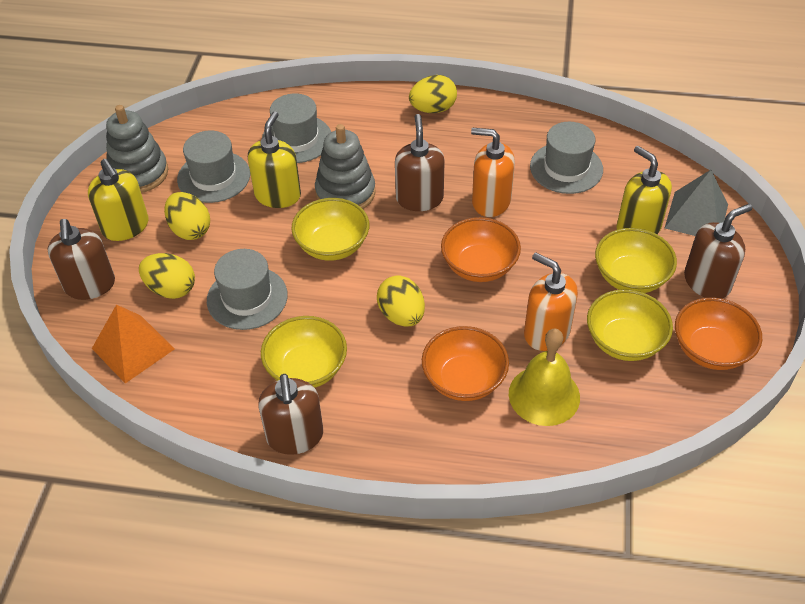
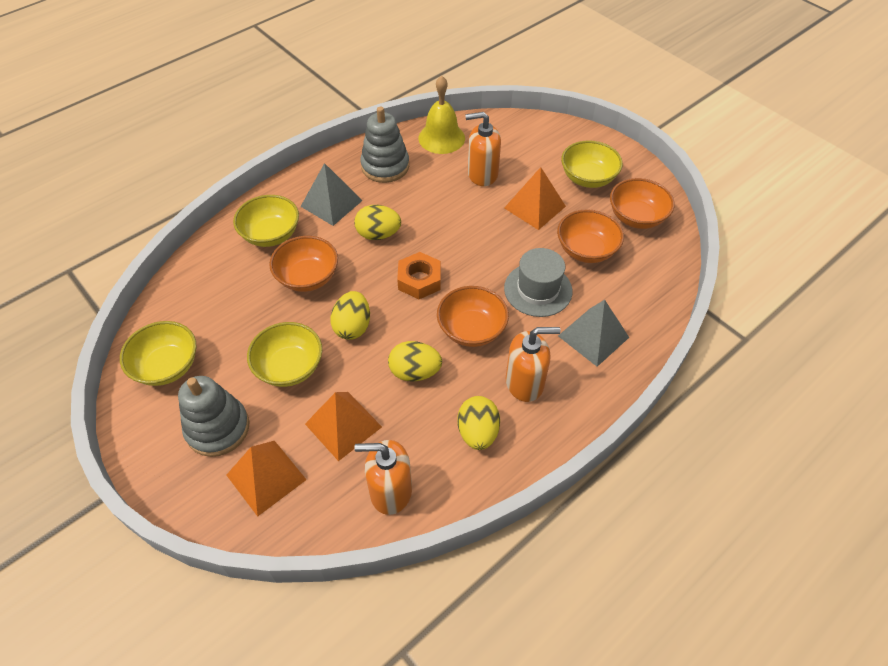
brown soap dispenser: [48,219,115,300] [258,374,323,455] [395,114,445,211] [684,204,752,299] = 4 -> none = 0
grey hat: [177,130,250,203] [207,249,288,330] [262,93,331,163] [530,122,603,194] = 4 -> [504,248,572,317] = 1
grey pyramid: [665,170,728,236] = 1 -> [300,163,363,226] [558,300,629,367] = 2
orange bowl: [422,326,509,401] [441,217,521,282] [675,298,762,370] = 3 -> [269,236,338,292] [437,286,509,347] [557,209,624,263] [610,178,675,229] = 4
orange nut: none = 0 -> [397,252,441,299] = 1
orange pyramid: [92,304,175,383] = 1 -> [226,441,307,517] [305,392,382,461] [504,167,566,230] = 3
orange soap dispenser: [471,128,515,217] [524,252,578,351] = 2 -> [354,440,412,515] [465,112,501,186] [506,327,561,402] = 3
yellow soap dispenser: [88,159,149,241] [248,111,301,208] [616,146,672,234] = 3 -> none = 0

